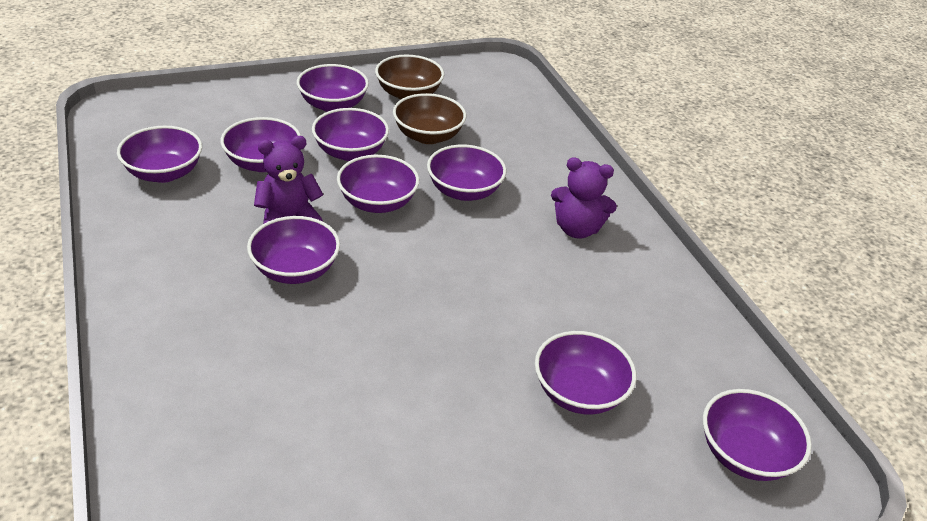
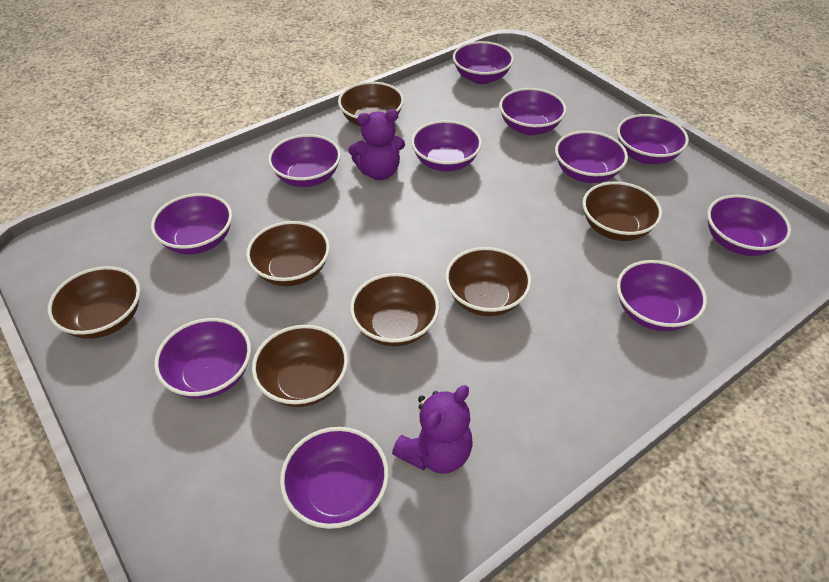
brown bowl: [375,55,444,100] [393,93,466,144] = 2 -> [48,266,140,339] [246,221,330,286] [252,325,348,407] [338,81,404,126] [350,273,439,346] [445,247,532,316] [583,181,662,241] = 7
purple bowl: [117,126,202,183] [220,117,301,172] [247,216,340,284] [297,64,369,112] [312,108,389,161] [337,155,419,213] [427,145,507,201] [535,331,636,415] [703,389,812,481] = 9 -> [151,193,232,254] [154,318,251,399] [268,134,341,187] [280,427,389,529] [411,120,482,171] [453,41,514,84] [499,88,566,135] [555,131,628,183] [617,114,689,164] [617,260,707,331] [707,195,791,256] = 11

